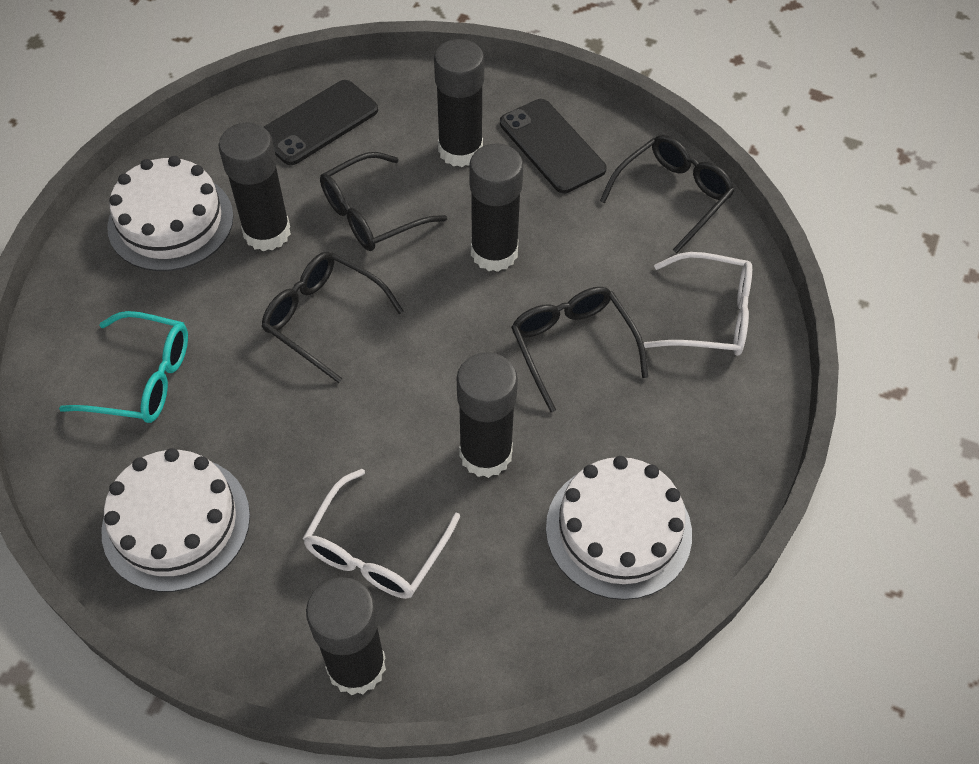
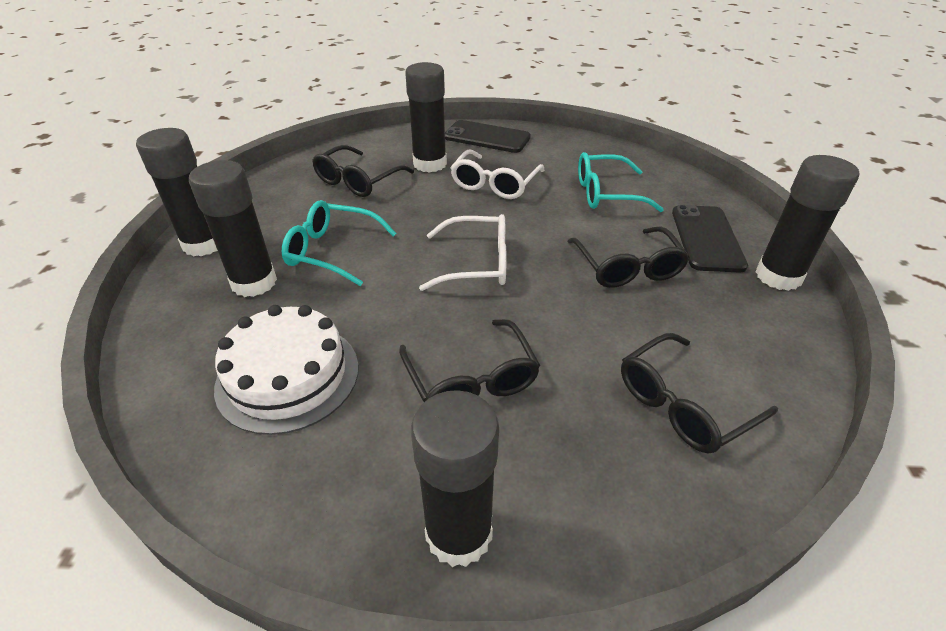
turquoise glasses: [59,311,188,423] = 1 -> [282,200,396,286] [578,152,664,212] = 2
white cake: [101,448,250,592] [107,156,234,271] [546,456,692,600] = 3 -> [214,305,359,435] = 1

